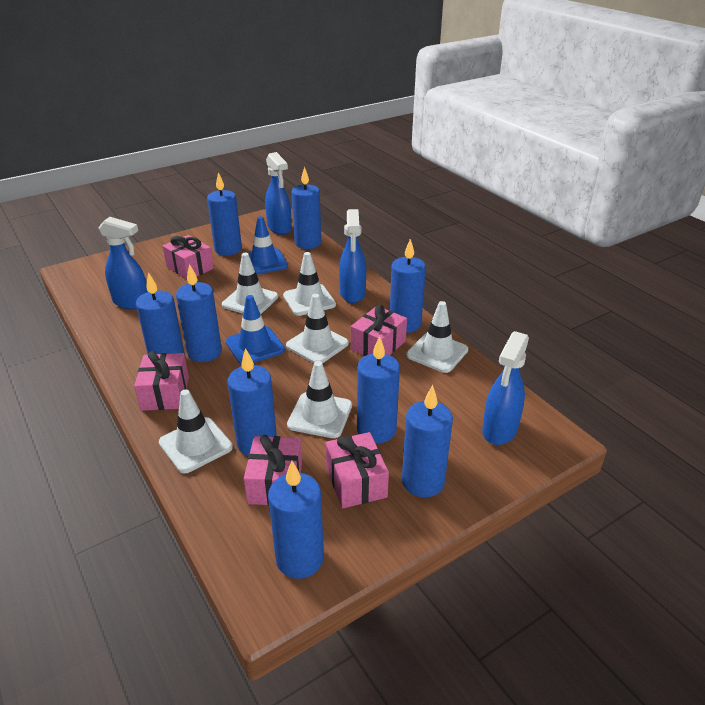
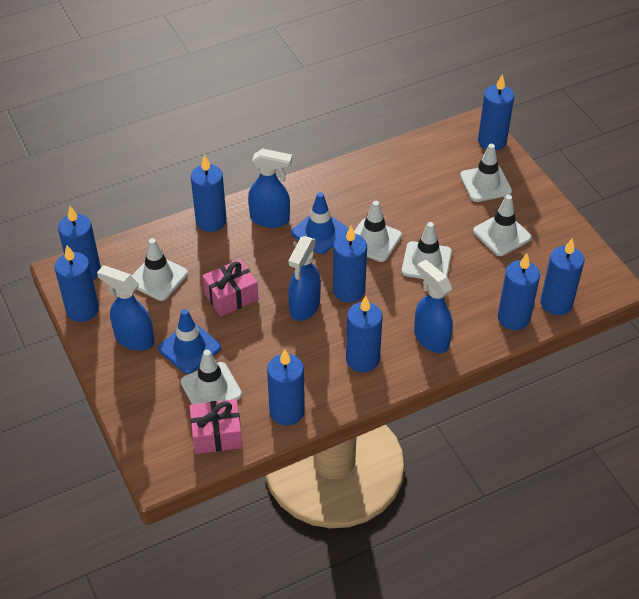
pink gift: [134,351,189,411] [162,235,214,279] [244,435,302,506] [326,432,389,509] [351,304,407,356] = 5 -> [190,399,243,454] [202,259,258,317] = 2

